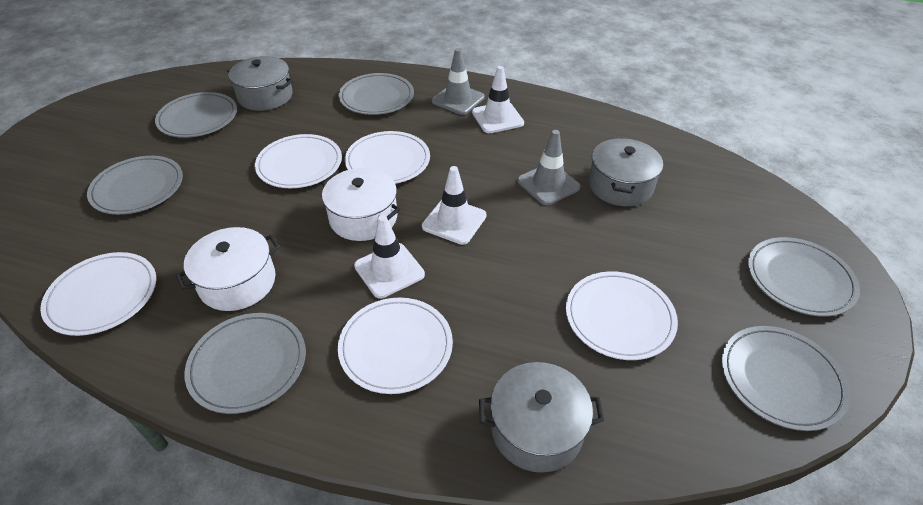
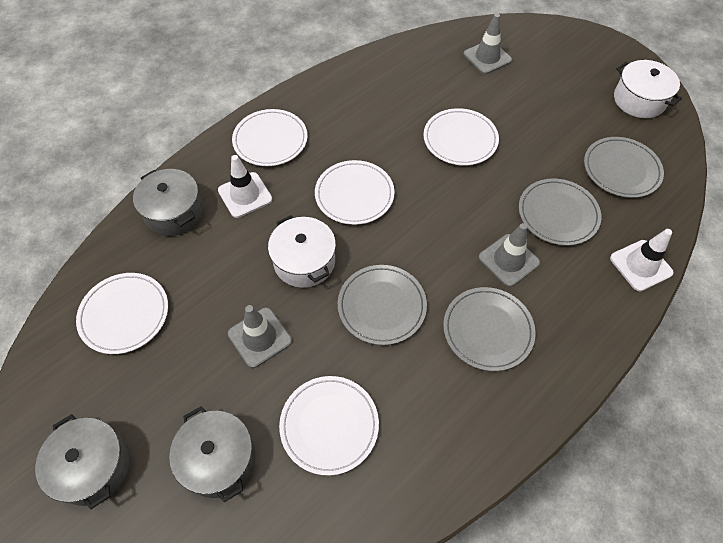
grey plate: [87,156,183,215] [155,92,237,138] [184,313,306,414] [339,73,414,115] [722,326,850,431] [748,237,860,317] = 6 -> [338,265,427,345] [443,287,535,371] [519,178,601,246] [584,137,664,198] = 4
grey traffic cone: [432,48,485,115] [517,130,581,205] = 2 -> [228,305,292,368] [463,13,512,74] [478,223,540,287] = 3
white traffic cone: [354,215,425,298] [422,166,487,245] [472,66,524,133] = 3 -> [218,155,272,218] [610,229,673,292] = 2

